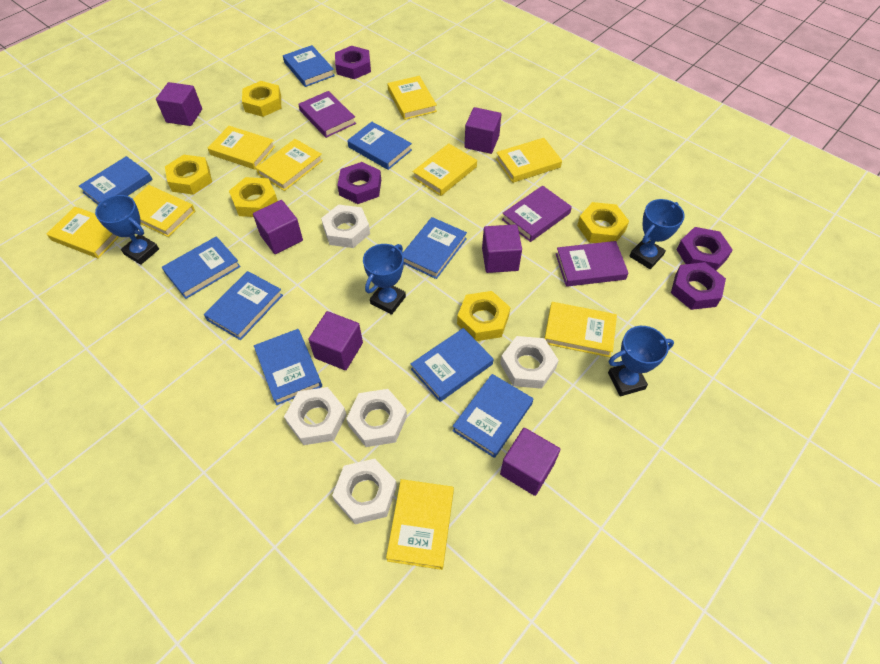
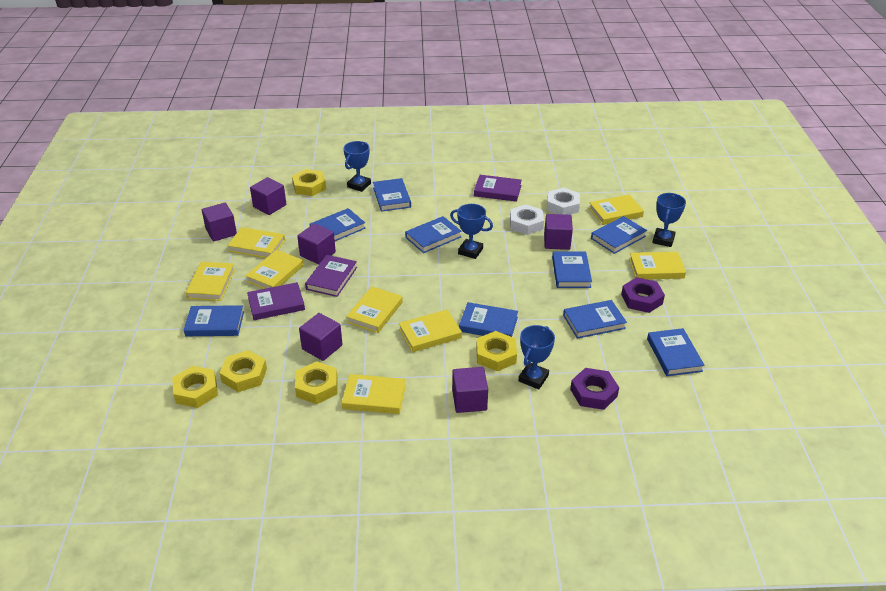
purple nut: [335,46,371,79] [337,162,381,204] [671,262,726,310] [676,227,733,271] = 4 -> [570,368,619,410] [621,277,665,313] = 2
white nut: [284,387,346,445] [321,204,370,248] [332,459,397,524] [346,389,407,447] [500,336,559,389] = 5 -> [510,204,544,235] [547,188,580,215] = 2
yellow book: [47,207,119,259] [133,185,195,237] [208,126,275,170] [256,139,323,191] [386,479,454,570] [387,76,437,120] [412,143,477,196] [496,138,562,183] [545,302,617,357] = 9 -> [186,262,235,301] [227,227,285,258] [245,250,304,289] [341,374,406,414] [346,286,403,333] [399,310,462,352] [589,195,644,225] [629,252,686,279] = 8

